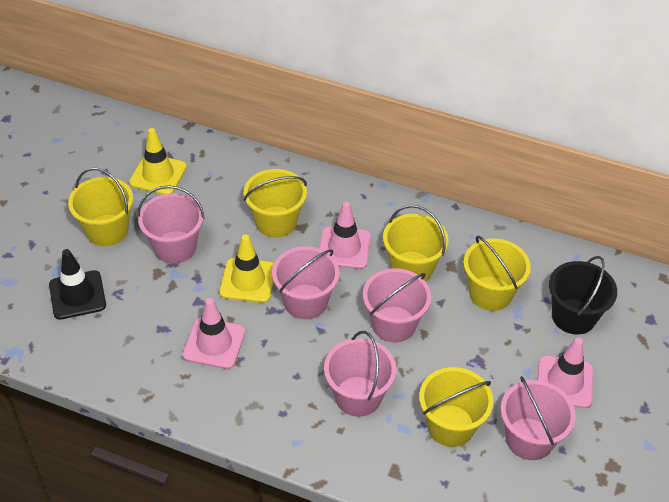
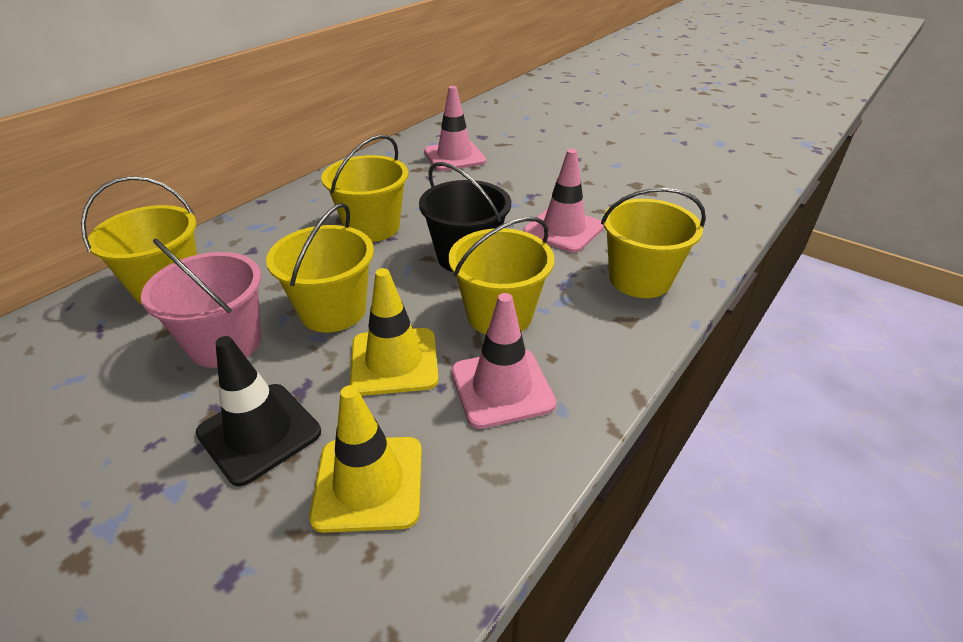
pink bucket: [137,185,205,264] [272,246,340,319] [324,331,396,417] [363,268,431,343] [500,376,576,460] = 5 -> [141,239,261,368] = 1

